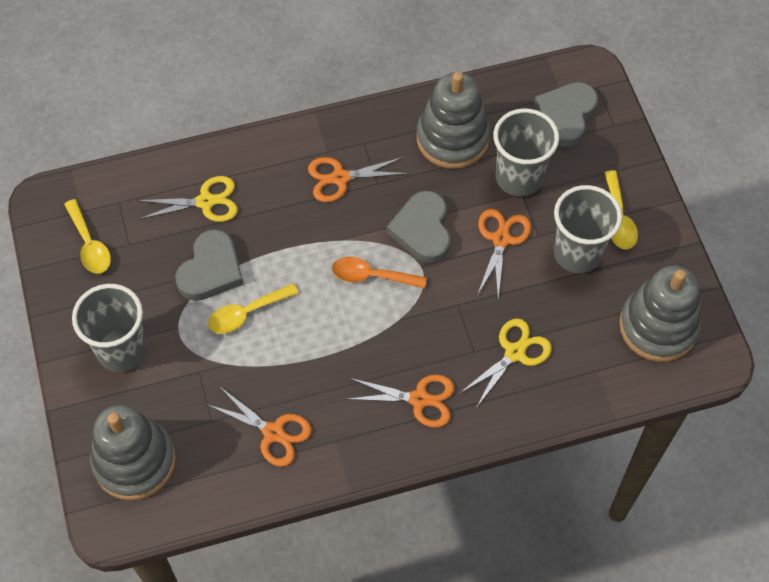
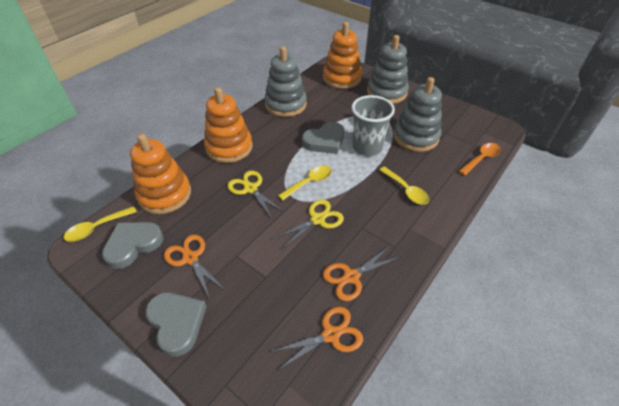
grey cup: [72,284,147,372] [493,108,559,196] [553,185,622,273] = 3 -> [351,95,395,156] = 1
orange scissors: [206,386,312,467] [308,157,409,202] [347,375,455,428] [478,209,532,299] = 4 -> [164,235,226,299] [270,307,363,371] [323,246,400,301] = 3
orange stacking toy: none = 0 -> [130,134,191,214] [204,87,252,163] [323,22,362,89] = 3

